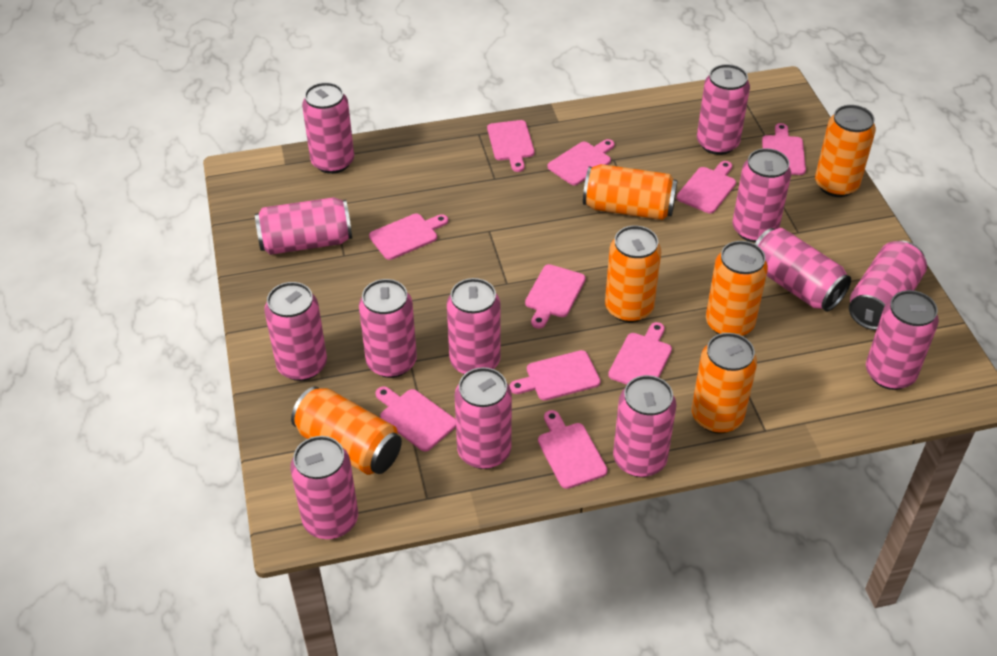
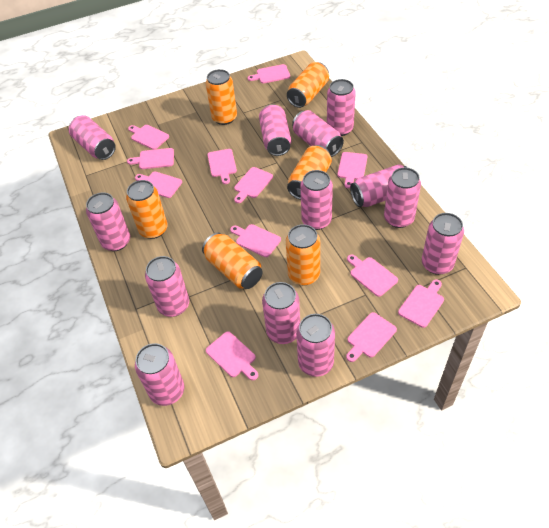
pink cutting board: [369,214,448,260] [375,386,456,452] [487,120,534,172] [510,350,601,401] [525,264,586,328] [538,410,608,489] [547,139,615,185] [608,322,672,385] [677,161,736,213] [762,123,806,175] = 10 -> [127,148,174,169] [128,125,169,150] [135,172,182,198] [206,331,258,380] [207,149,237,184] [230,224,281,257] [234,167,273,203] [248,64,290,83] [337,152,367,188] [346,312,397,362] [347,254,398,297] [398,279,444,328] = 12

